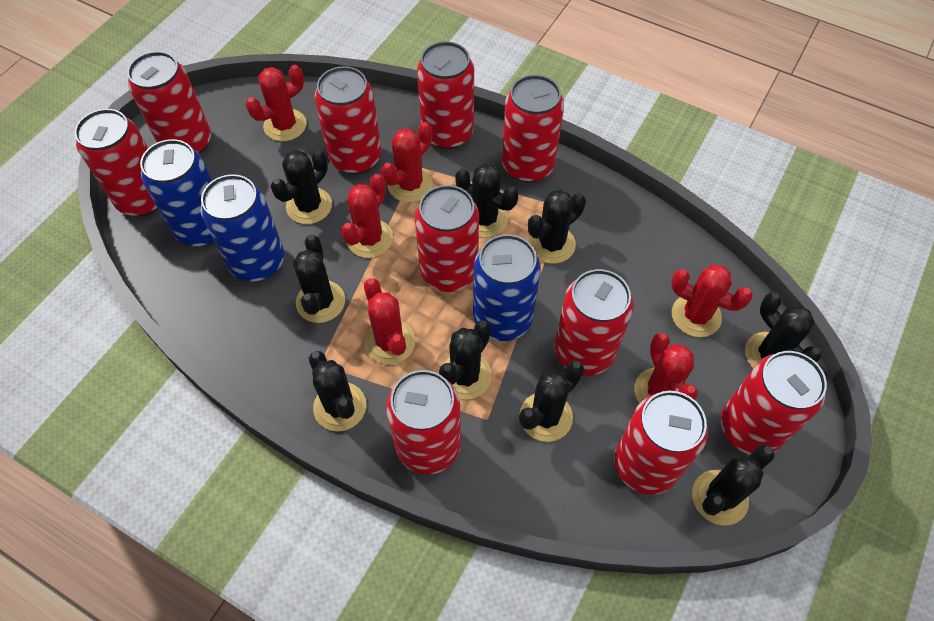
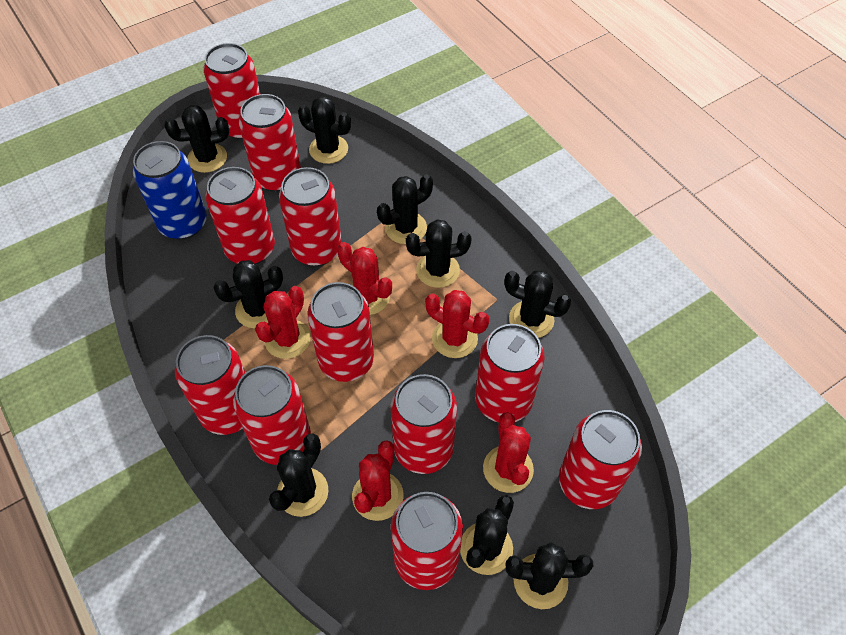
blue can: [140,139,214,247] [200,174,284,282] [473,234,541,341] = 3 -> [133,141,207,239] = 1
red cactus: [246,65,307,141] [341,174,393,258] [364,278,415,365] [381,122,433,202] [634,333,698,404] [671,265,753,337] = 6 -> [255,286,311,359] [337,242,392,315] [352,440,404,521] [425,290,489,358] [483,412,534,493] = 5
red can: [75,109,158,216] [127,51,211,154] [315,66,381,174] [386,370,461,475] [415,185,479,292] [417,41,474,149] [502,75,564,182] [554,269,633,376] [614,391,708,495] [721,351,827,454] = 10 -> [175,335,245,435] [203,43,260,140] [205,167,275,264] [233,365,311,465] [239,94,301,192] [279,167,342,266] [307,282,374,382] [391,374,457,474] [391,492,463,590] [475,324,544,423] [559,410,642,509] = 11

